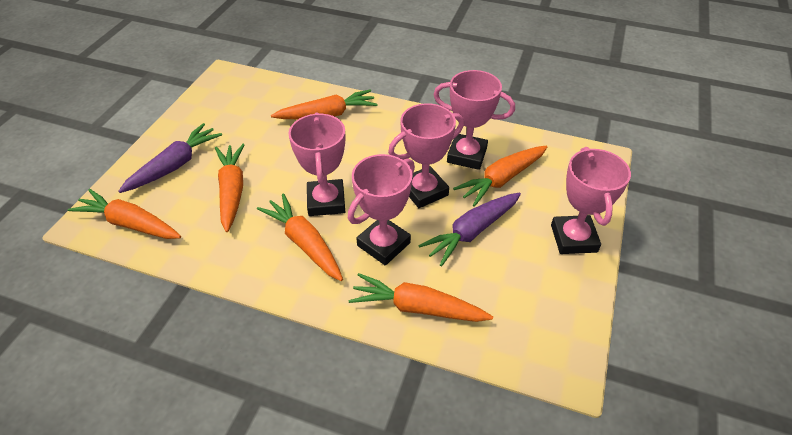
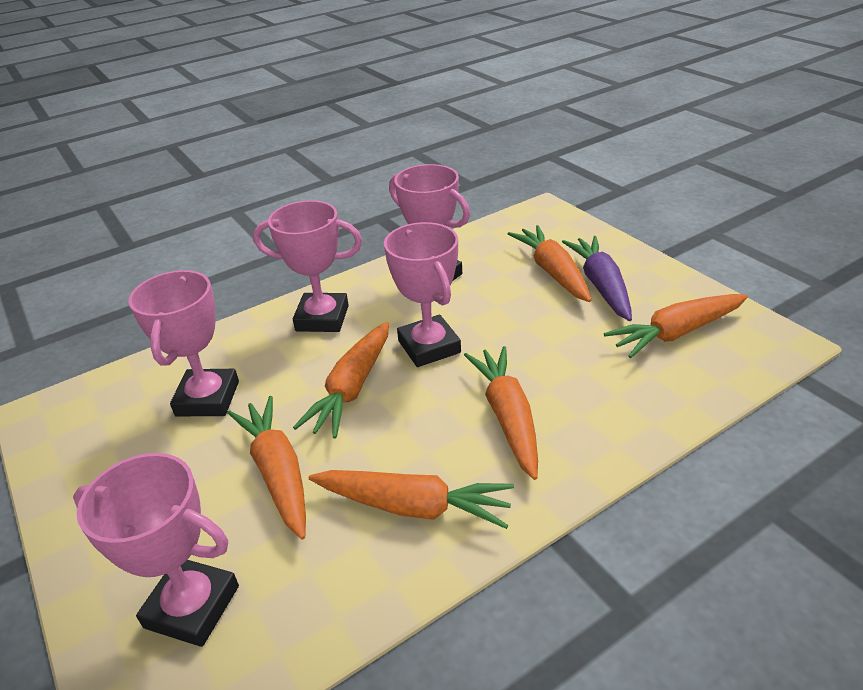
purple carrot: [118,123,222,193] [418,192,521,267] = 2 -> [562,236,632,321] = 1

